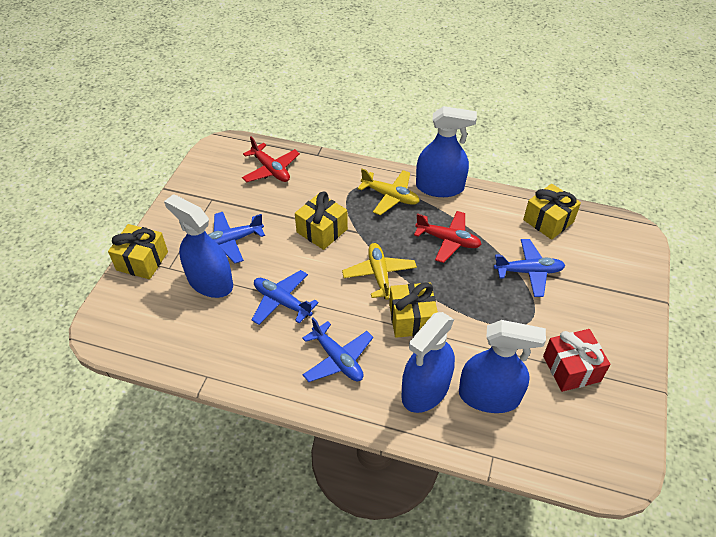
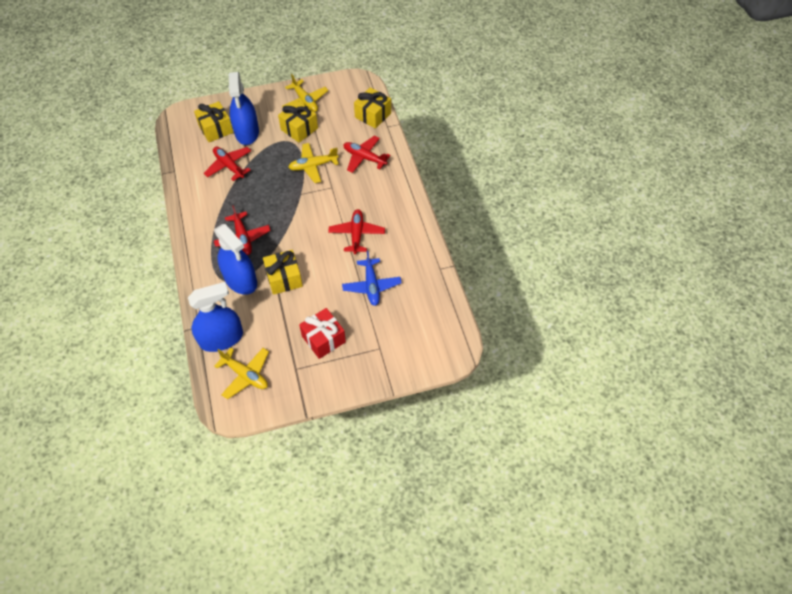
blue plane: [208,212,265,263] [252,270,319,325] [302,317,373,382] [494,239,565,297] = 4 -> [342,251,401,306] = 1
blue spray bottle: [164,194,233,298] [401,312,455,413] [416,106,477,197] [459,320,546,413] = 4 -> [188,282,243,352] [214,224,257,295] [229,72,259,145] = 3
red plane: [242,136,300,182] [414,211,482,263] = 2 -> [204,147,251,181] [214,205,271,255] [328,209,385,254] [343,136,390,173] = 4
yellow plane: [342,243,417,300] [358,168,420,215] = 2 -> [214,348,269,399] [282,74,328,112] [288,143,339,183] = 3

